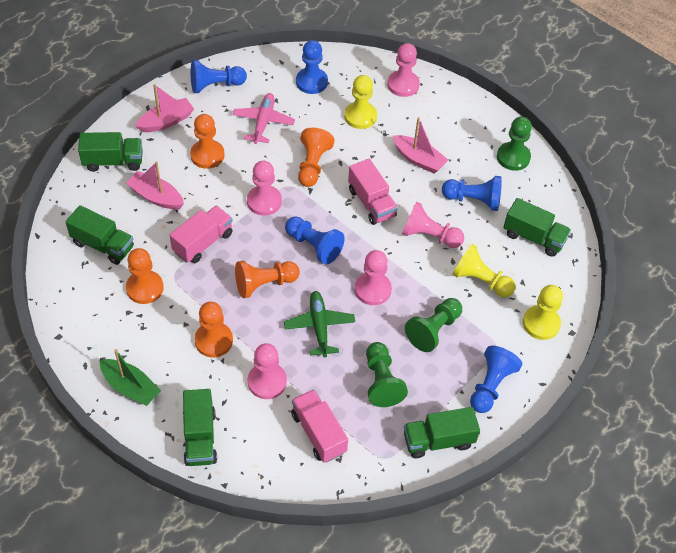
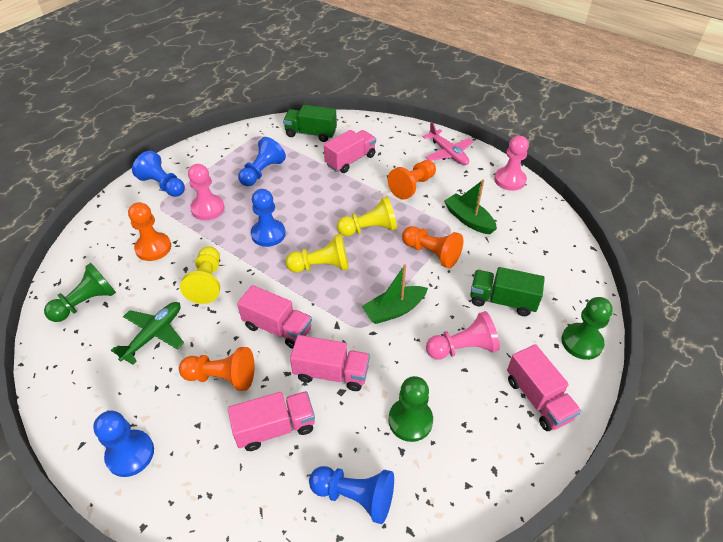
green boat: [100,349,161,406] = 1 -> [362,264,428,324] [444,179,497,234] = 2
green truck: [66,205,134,265] [78,132,143,172] [183,389,217,466] [404,407,480,459] [503,198,571,257] = 5 -> [283,105,337,142] [470,267,545,316] = 2
orange pawn: [126,248,164,304] [190,114,225,169] [194,302,233,358] [235,261,300,298] [298,128,334,187] = 5 -> [128,202,171,261] [179,347,254,391] [388,160,436,200] [402,226,463,268] = 4
pink boat: [126,161,184,209] [135,84,194,132] [393,117,448,173] = 3 -> none = 0
pink pawn: [247,161,282,216] [248,343,287,399] [355,250,392,305] [387,43,420,97] [402,201,464,248] = 5 -> [188,164,225,220] [426,311,500,360] [494,136,529,191] = 3
pink truck: [170,205,233,263] [291,389,348,463] [348,159,398,225] = 3 -> [228,391,315,451] [237,285,312,349] [290,335,370,391] [324,130,376,173] [507,344,581,431] = 5

